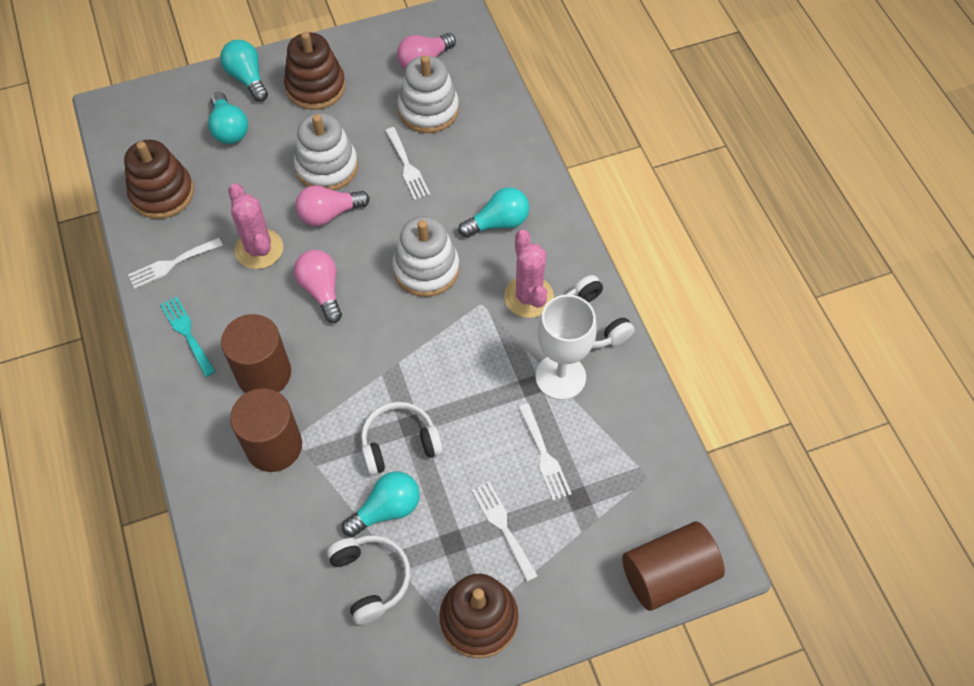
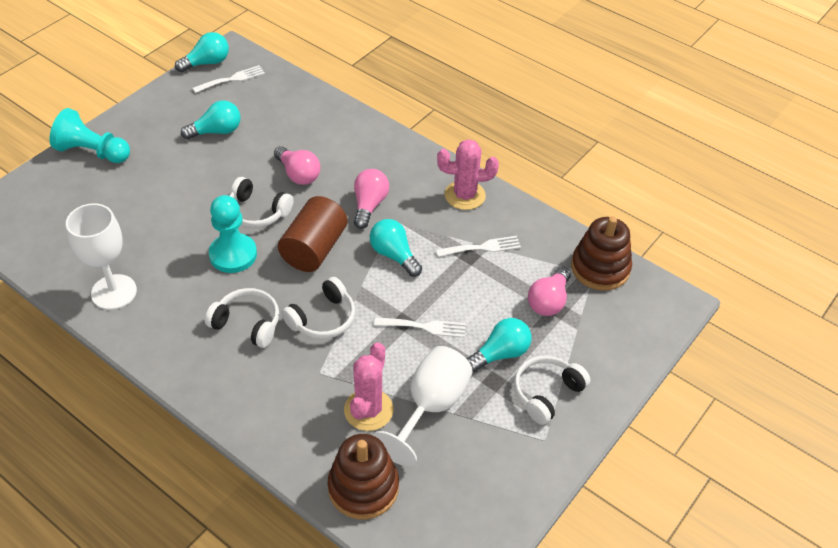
brown cylinder: [221,314,291,393] [230,388,302,472] [622,521,725,611] = 3 -> [278,196,347,272] = 1
brown stacking toy: [124,140,194,219] [284,32,346,110] [439,574,518,658] = 3 -> [328,434,399,519] [571,216,632,291] = 2
turquoise fork: [160,296,216,377] = 1 -> none = 0
turquoise pawn: none = 0 -> [50,108,130,163] [209,195,257,273] = 2
white fork: [128,238,223,289] [385,127,430,200] [472,482,538,582] [518,403,572,501] = 4 -> [192,65,265,93] [374,317,466,338] [436,236,521,257] = 3
white goblet: [536,294,597,400] = 1 -> [66,203,137,310] [373,346,473,467] = 2
white headphones: [327,535,410,625] [361,402,443,475] [566,275,634,349] = 3 -> [205,288,279,348] [229,177,293,228] [282,277,355,339] [514,356,590,425] = 4
white stacking toy: [294,113,358,191] [393,216,459,297] [398,55,459,133] = 3 -> none = 0

